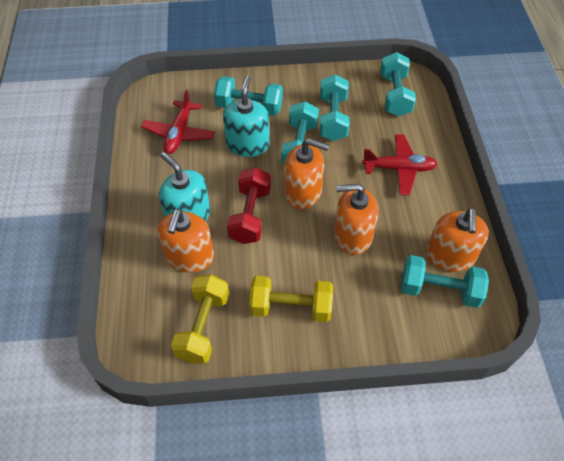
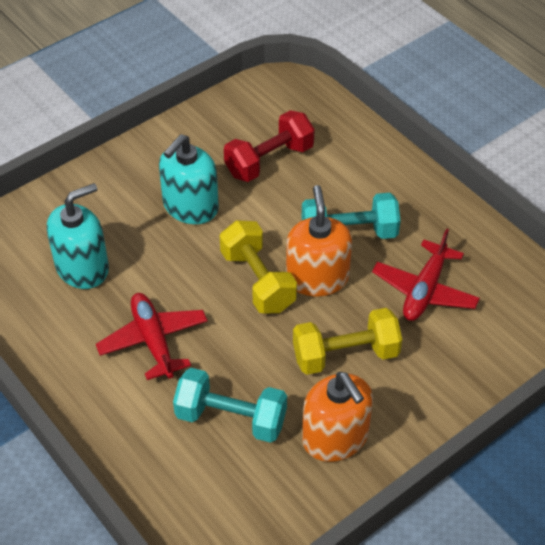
orange soap dispenser: [157,209,214,273] [284,138,329,209] [334,184,378,255] [426,208,489,272] = 4 -> [286,185,352,296] [302,372,373,462] = 2
turquoise dumbbell: [214,76,283,116] [281,101,319,165] [320,74,350,141] [380,52,416,117] [401,255,489,308] = 5 -> [173,368,287,443] [302,193,400,239] = 2

